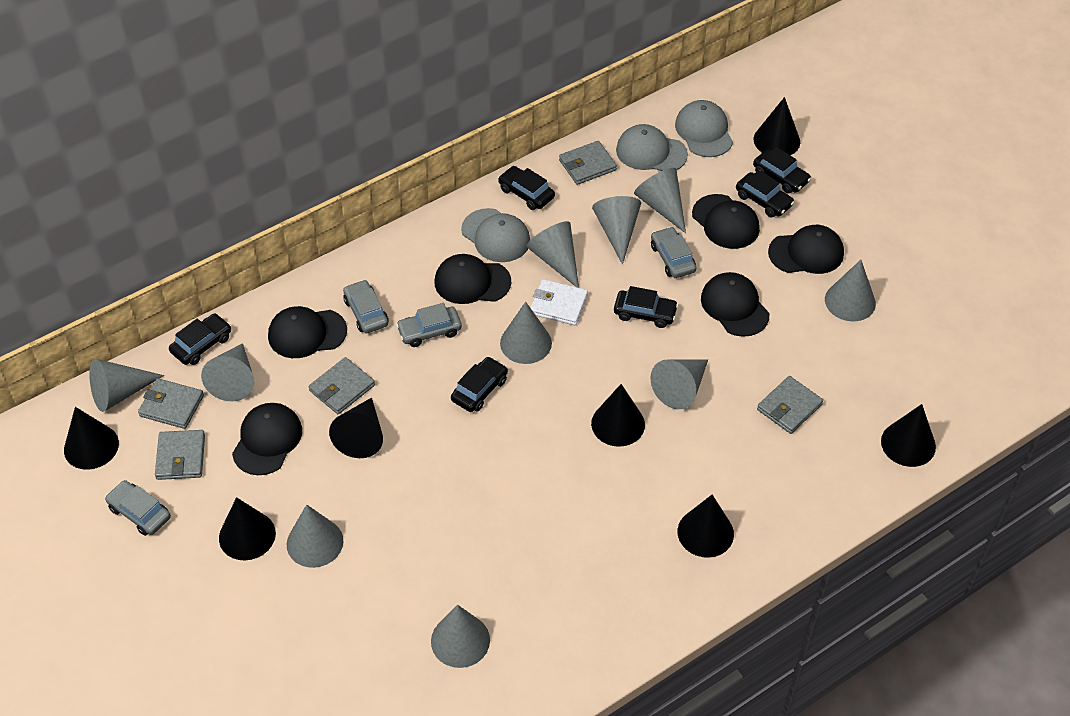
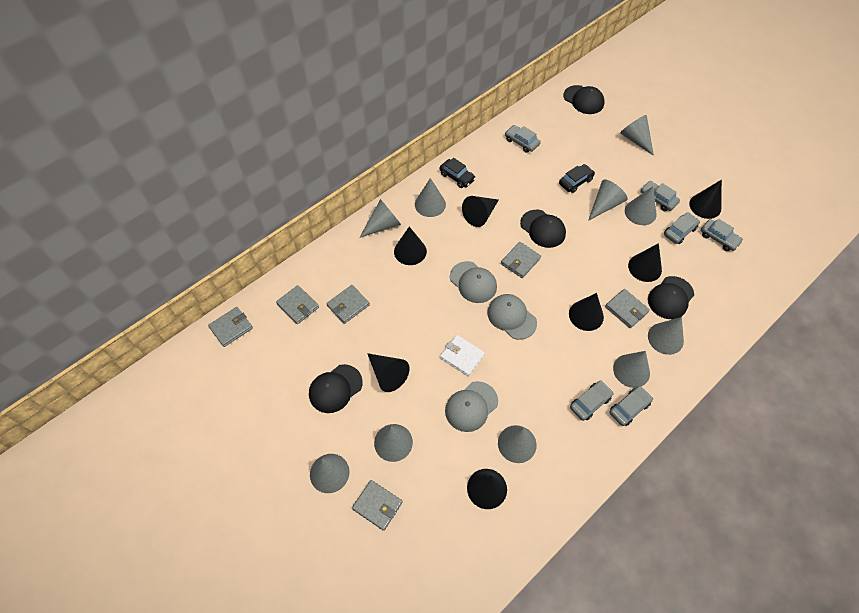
black cap: [232,403,302,475] [268,306,347,358] [435,254,511,304] [692,194,760,249] [701,272,770,337] [768,225,844,274] = 6 -> [309,364,363,413] [520,210,566,248] [563,85,604,114] [648,276,694,319] = 4
black car: [169,313,231,365] [451,357,508,412] [498,166,555,210] [614,286,678,328] [736,170,794,217] [753,147,811,194] = 6 -> [439,158,476,188] [559,164,595,193] = 2
grey car: [105,480,171,536] [343,280,388,333] [396,303,462,347] [651,227,696,278] = 4 -> [505,125,541,153] [570,381,614,421] [609,386,653,426] [641,181,680,211] [664,212,700,244] [701,219,743,251] = 6
grey wallet: [138,378,204,429] [155,430,205,480] [309,357,375,414] [559,141,617,185] [757,376,823,434] = 5 -> [208,307,253,347] [276,285,319,324] [326,285,370,324] [352,480,403,531] [501,242,541,278] [605,289,650,328] = 6

